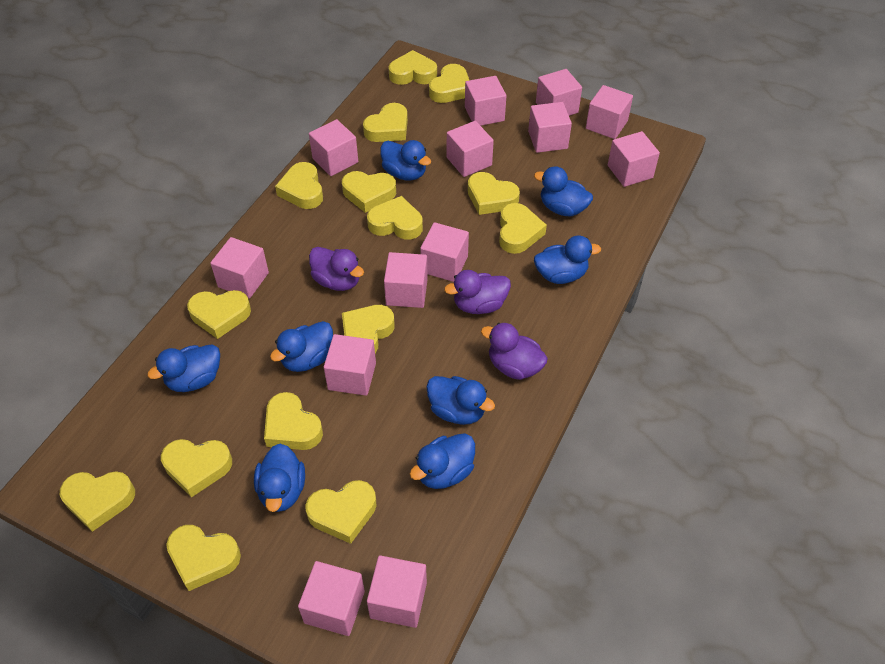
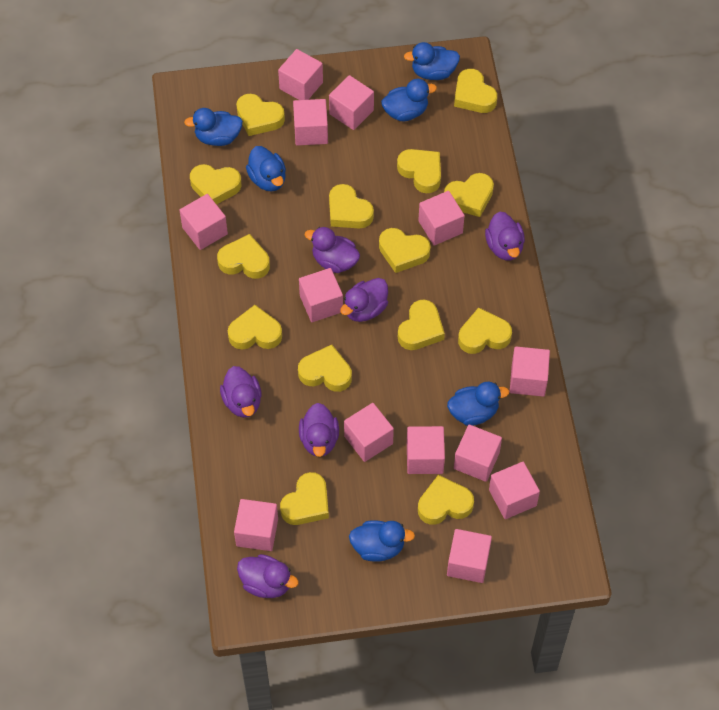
blue duck: [147,344,220,392] [254,444,305,512] [270,321,333,372] [380,140,431,181] [410,433,475,489] [426,376,495,425] [534,166,593,216] [534,236,601,284] = 8 -> [184,108,243,146] [246,146,286,191] [349,520,415,562] [381,79,437,121] [404,42,460,80] [447,382,509,426] = 6
purple duck: [309,247,364,291] [444,270,511,314] [481,323,548,380] = 3 -> [220,366,262,418] [237,554,299,598] [299,403,339,457] [305,227,360,273] [340,278,388,322] [485,212,525,260] = 6
yellow heart: [60,471,135,532] [161,439,232,497] [166,525,241,591] [187,290,251,339] [264,392,323,450] [275,162,323,209] [306,480,376,544] [342,171,396,213] [342,305,395,353] [363,103,408,142] [367,196,423,240] [388,50,437,85] [429,64,469,103] [468,172,520,215] [499,203,547,254] = 15 -> [190,164,241,205] [217,234,270,279] [228,305,282,349] [236,94,285,136] [280,472,329,525] [298,345,352,392] [329,184,374,228] [379,228,431,273] [397,149,441,193] [398,299,445,350] [418,475,474,525] [444,173,494,217] [454,69,497,113] [458,307,512,354] = 14

